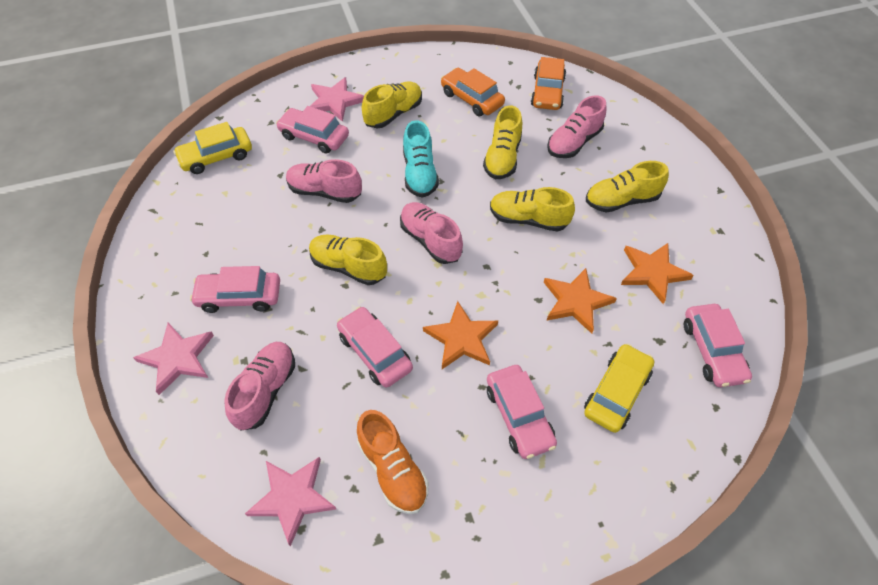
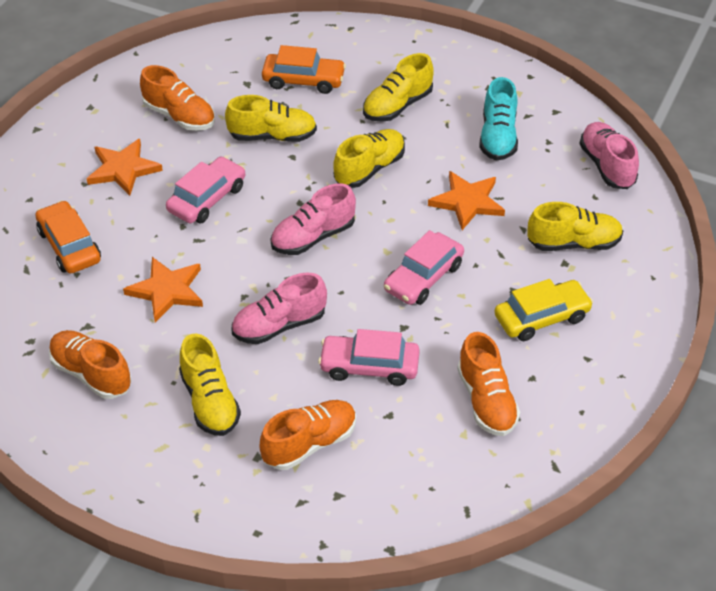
orange shoe: [357,410,429,514] = 1 -> [49,330,132,399] [140,65,215,131] [260,400,356,470] [457,332,520,436] = 4
pink car: [190,266,280,313] [276,106,349,154] [337,306,413,388] [487,365,557,459] [684,304,752,387] = 5 -> [166,156,245,223] [318,329,420,386] [384,230,464,305] = 3
pink shoe: [225,342,295,430] [286,159,362,203] [400,202,463,264] [547,95,606,158] = 4 -> [232,273,327,344] [270,183,356,255] [579,122,639,189] = 3
pink star: [133,323,214,395] [245,457,336,546] [310,77,364,122] = 3 -> none = 0
yellow car: [173,122,252,174] [584,344,654,433] = 2 -> [495,279,593,341] = 1

